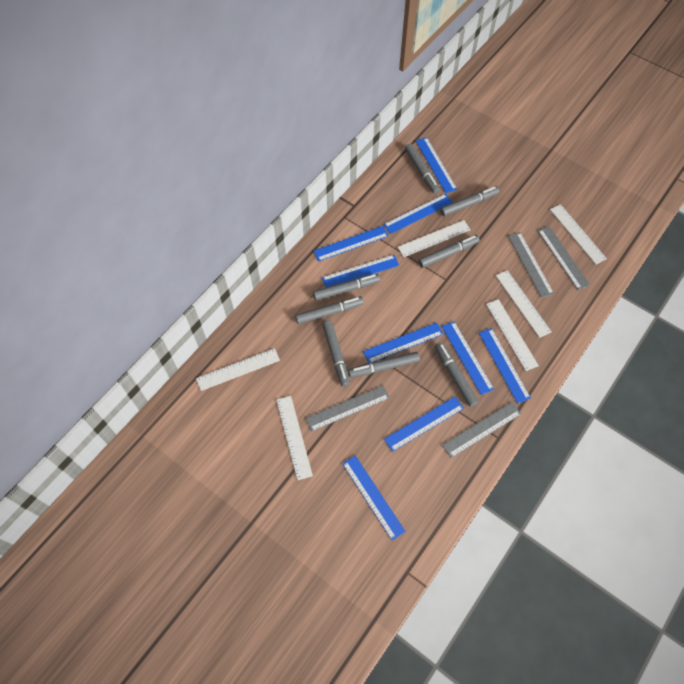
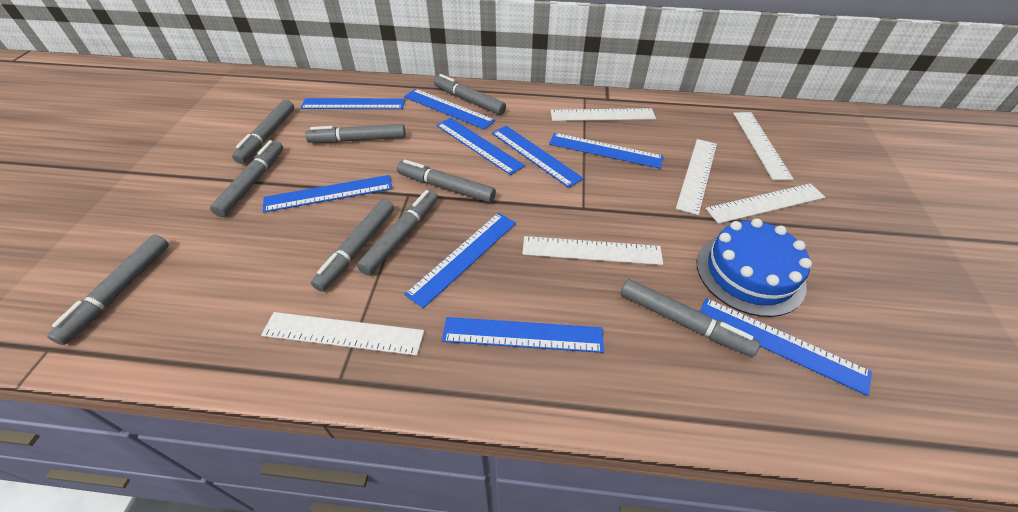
blue cake: none = 0 -> [697,218,812,317] = 1
grey marker: [295,296,364,324] [313,274,380,301] [322,321,350,387] [348,352,420,378] [405,144,440,194] [418,235,480,268] [435,342,479,407] [440,186,499,216] = 8 -> [47,235,169,345] [210,140,283,217] [232,99,294,164] [305,124,406,143] [311,199,394,292] [357,190,438,276] [397,160,496,203] [434,74,506,115] [620,279,760,357] = 9
grey ruler: [305,385,390,432] [442,402,521,458] [508,232,554,298] [538,226,590,290] = 4 -> none = 0

